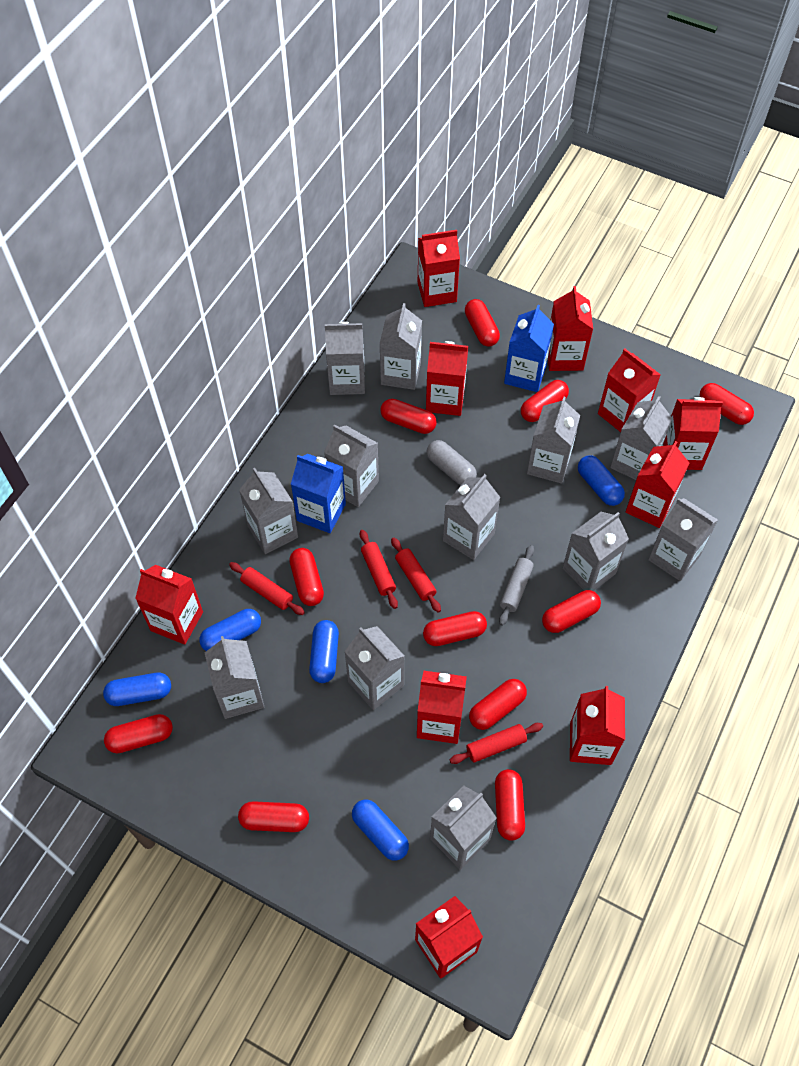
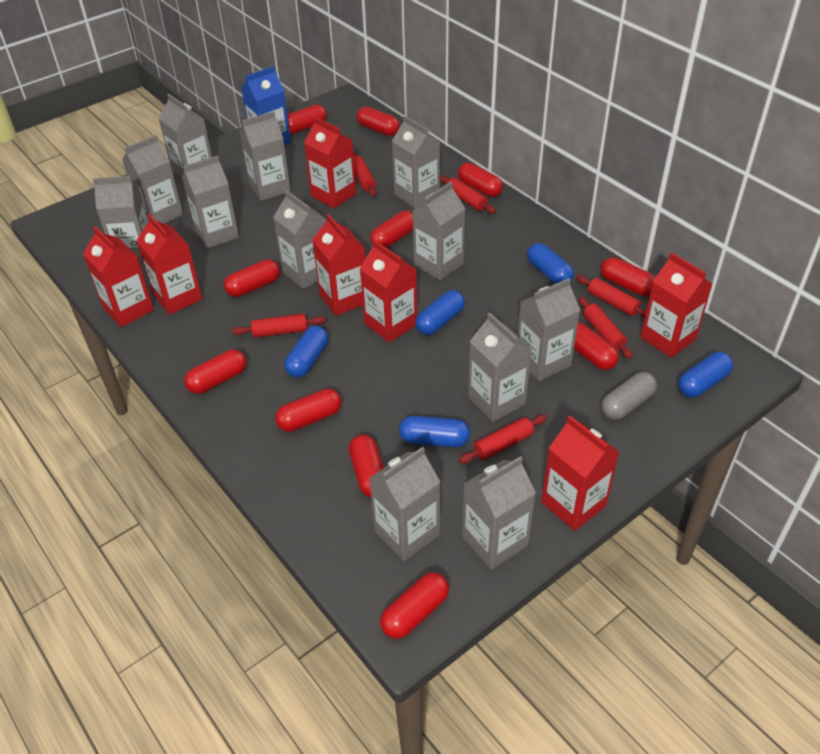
blue carton: [291,454,346,533] [504,305,554,392] = 2 -> [241,66,291,145] = 1
grey rolling pin: [499,545,534,626] = 1 -> none = 0
red carton: [135,565,203,645] [415,896,483,979] [417,671,467,744] [418,230,460,307] [426,341,468,416] [548,286,593,371] [570,686,625,765] [598,349,661,432] [626,441,689,528] [663,397,723,470] = 10 -> [83,226,154,327] [137,214,202,315] [304,117,356,208] [312,214,365,316] [360,240,417,343] [541,416,619,531] [640,252,712,358] = 7
red rolling pin: [229,562,305,615] [360,530,398,609] [391,537,441,613] [450,723,543,764] = 4 -> [232,314,326,338] [353,152,376,196] [440,175,496,214] [459,414,547,463] [576,275,646,318] [579,297,633,359] = 6

